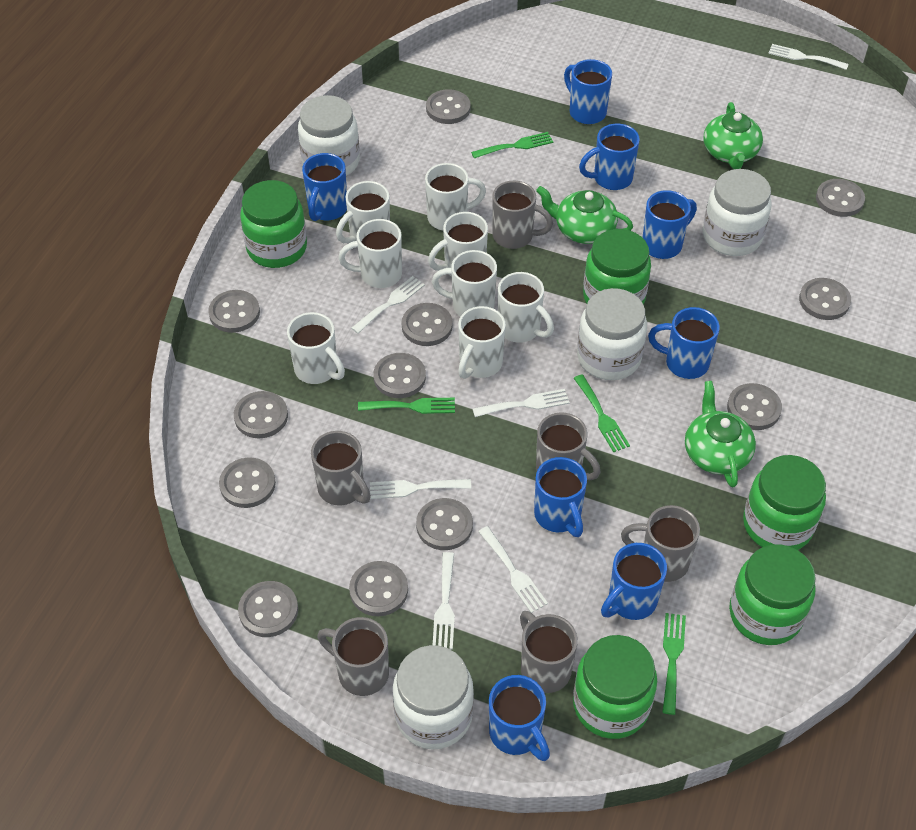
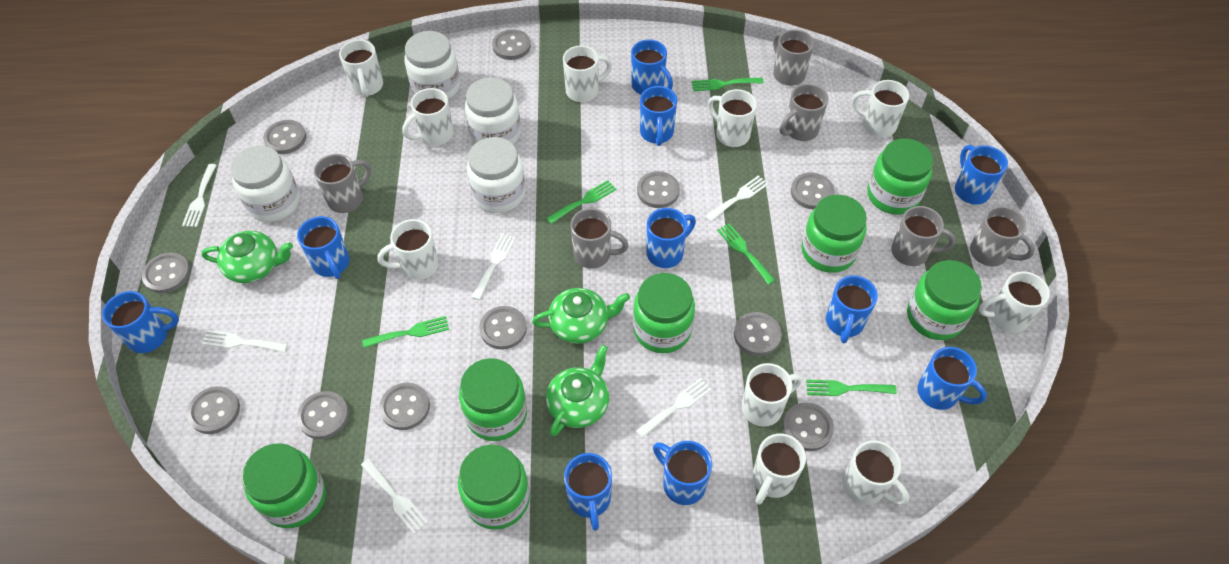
blue mug: [302,153,347,221] [489,675,550,761] [534,457,587,537] [564,59,612,124] [579,124,640,190] [601,543,667,620] [642,190,697,259] [648,307,720,379] = 8 -> [102,291,179,353] [297,216,349,279] [564,453,612,531] [631,40,673,95] [640,86,677,146] [646,208,696,268] [653,441,712,505] [826,275,878,343] [917,347,987,410] [955,145,1008,205] = 10
green fork: [358,398,455,414] [471,132,553,158] [574,374,630,452] [662,613,686,715] = 4 -> [362,316,449,348] [547,180,617,224] [692,78,764,91] [717,223,775,285] [806,380,897,396] = 5
green jar: [240,180,307,268] [573,635,657,739] [583,229,651,304] [729,544,816,645] [743,455,826,550] = 5 -> [242,443,326,528] [458,445,530,530] [459,358,527,441] [633,273,695,353] [801,195,867,273] [867,138,933,215] [907,260,982,340] = 7
grey button: [208,290,260,333] [219,458,276,508] [234,391,288,438] [238,581,298,637] [349,561,408,616] [373,353,426,398] [402,303,453,346] [416,498,473,550] [426,89,471,124] [727,383,782,430] [799,278,851,320] [816,179,865,217] = 12 -> [142,253,191,294] [187,386,240,434] [263,120,307,154] [297,391,349,439] [379,383,430,430] [479,306,527,350] [492,29,531,60] [637,171,680,208] [734,312,782,356] [783,403,834,451] [791,172,834,209] = 11
white mug: [287,312,345,384] [336,181,390,243] [338,219,402,288] [425,163,486,230] [428,212,488,277] [432,250,497,317] [458,306,506,379] [498,272,554,343] = 8 -> [339,39,383,97] [378,219,439,280] [402,88,454,146] [563,45,612,102] [708,89,757,147] [742,363,802,427] [752,434,806,505] [842,440,909,505] [852,80,909,137] [979,272,1050,333] = 10

